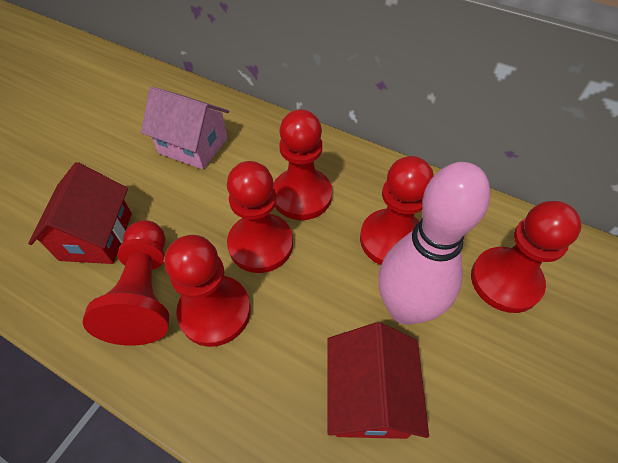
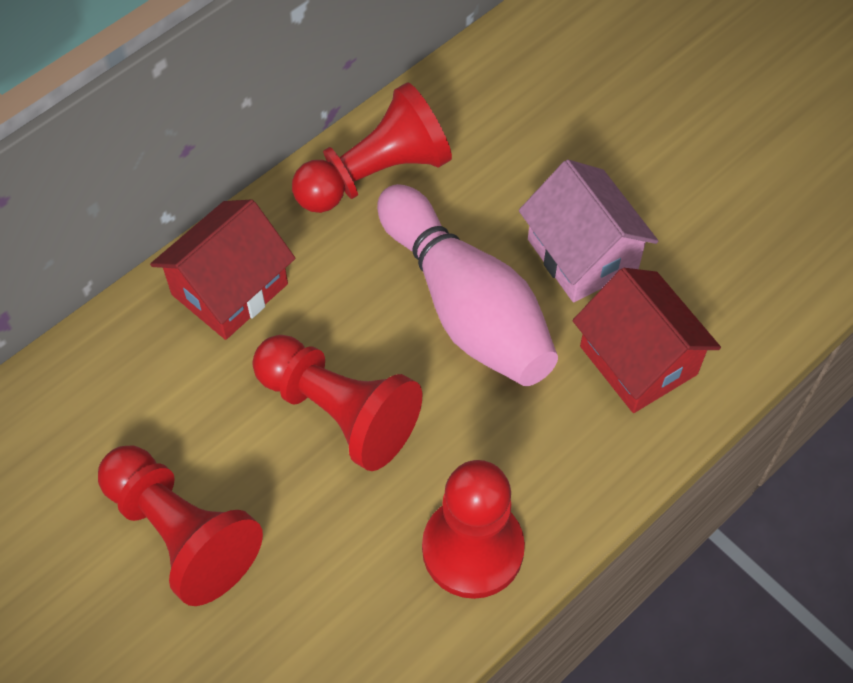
red pawn: [83,220,169,346] [164,235,251,347] [227,161,293,273] [273,109,332,220] [360,156,434,265] [471,201,582,313] = 6 -> [98,446,263,606] [252,335,422,471] [292,82,452,213] [422,460,525,599] = 4

